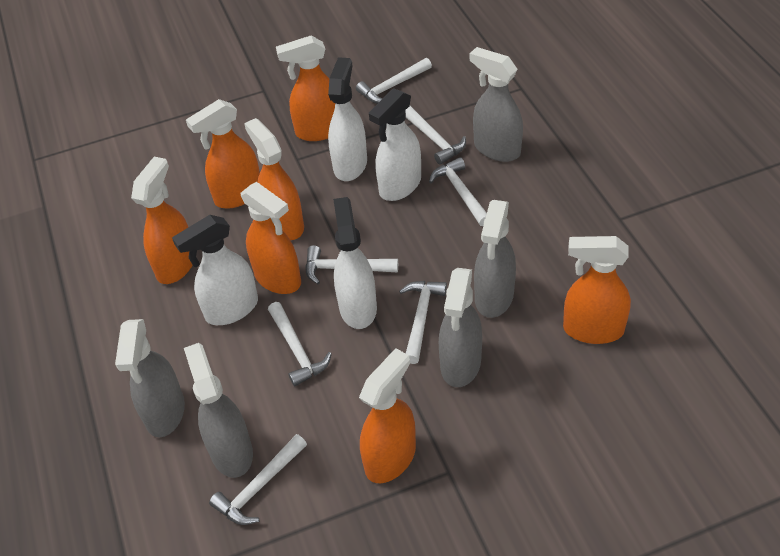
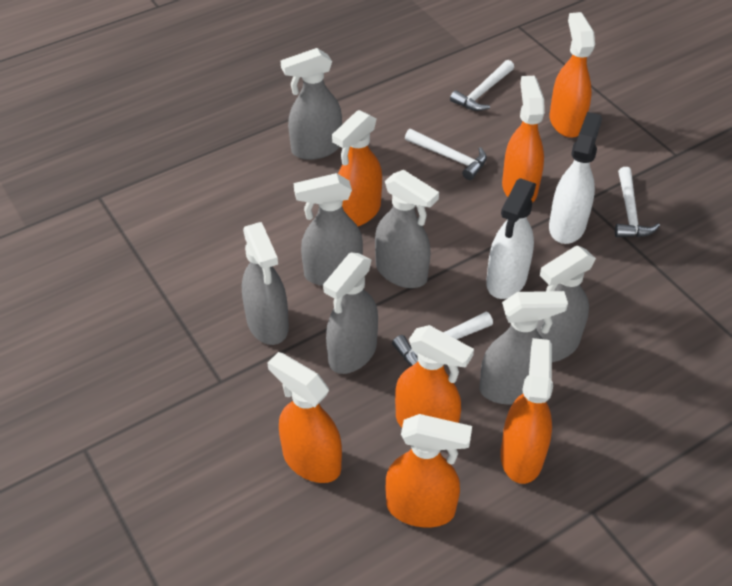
grey spray bottle: [115,319,185,437] [184,343,253,478] [439,268,482,387] [470,47,523,162] [474,200,516,318] = 5 -> [242,222,289,345] [281,48,342,160] [294,173,363,286] [323,253,378,374] [375,170,439,288] [480,291,568,404] [536,246,596,362] = 7
white hammer: [209,434,307,525] [268,302,332,386] [305,245,398,284] [356,58,432,104] [399,281,447,364] [405,106,466,165] [429,157,487,226] = 7 -> [392,312,493,366] [405,129,487,180] [450,60,514,111] [615,167,660,237] = 4
white spray bottle: [172,215,258,325] [328,57,367,181] [333,197,377,329] [369,88,421,201] = 4 -> [486,178,536,299] [549,112,602,244] = 2

